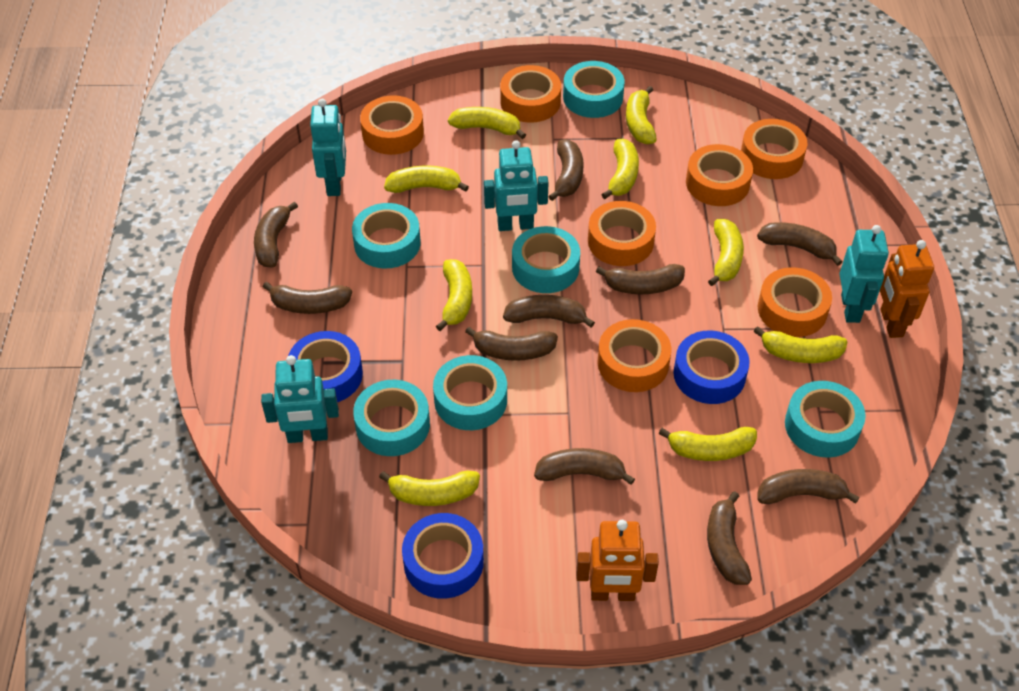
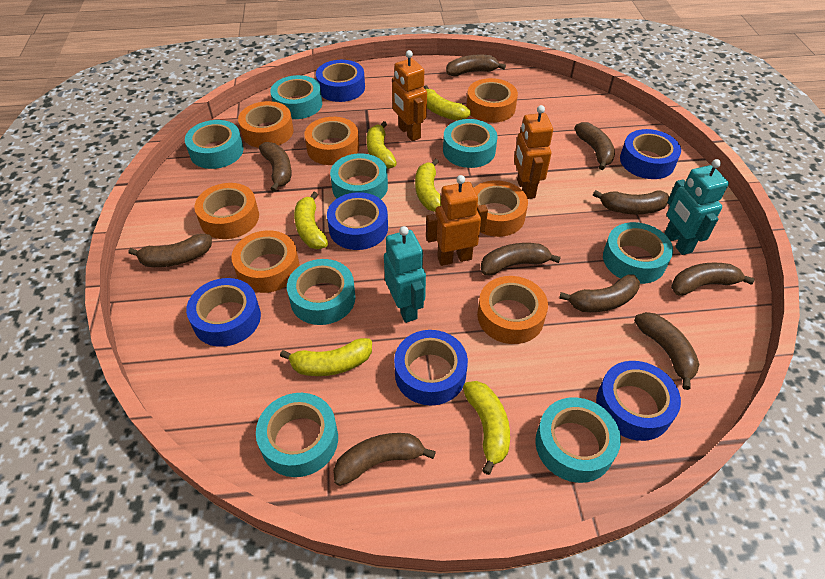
blue tape: [288,331,363,402] [402,513,484,599] [673,330,750,404] = 3 -> [186,278,261,347] [316,60,365,102] [327,192,388,250] [394,330,468,405] [596,361,681,441] [620,129,681,179] = 6
orange robot: [576,520,659,601] [880,240,934,338] = 2 -> [392,50,427,141] [426,175,488,266] [514,105,553,199] = 3
turquoise robot: [261,355,339,443] [310,99,346,196] [484,140,549,231] [840,225,889,323] = 4 -> [384,226,426,323] [665,159,729,255] = 2
turquoise tape: [352,203,421,269] [353,380,430,456] [433,355,507,430] [512,226,580,293] [563,61,625,118] [785,381,866,458] = 6 -> [185,120,244,169] [256,393,338,477] [270,75,322,119] [287,259,356,325] [330,153,388,199] [443,119,497,168] [535,397,621,483] [603,222,673,284] = 8
yellow banana: [379,471,480,506] [384,166,469,193] [436,259,472,331] [448,107,526,139] [601,139,639,199] [626,86,657,144] [658,427,757,461] [708,219,744,286] [753,326,848,363] = 9 -> [280,338,372,376] [294,192,328,249] [367,121,397,169] [415,159,442,212] [423,85,471,121] [463,381,510,475] = 6

